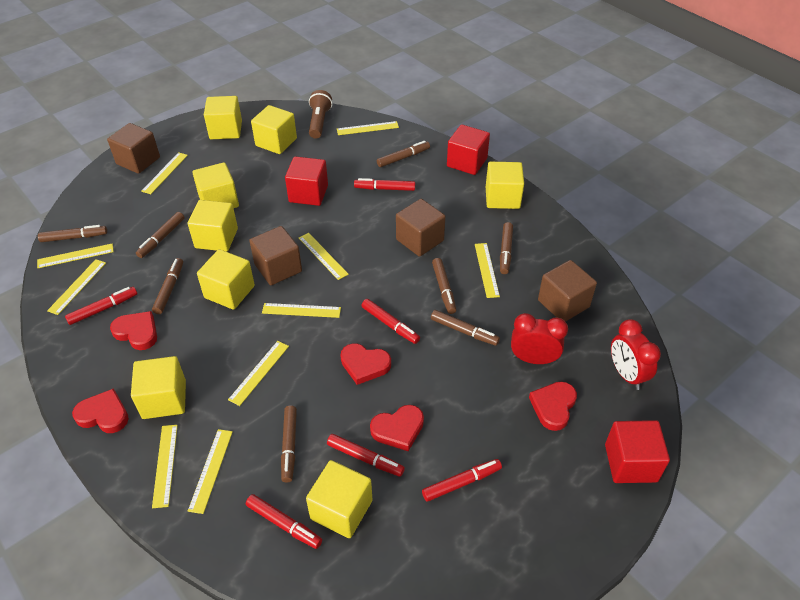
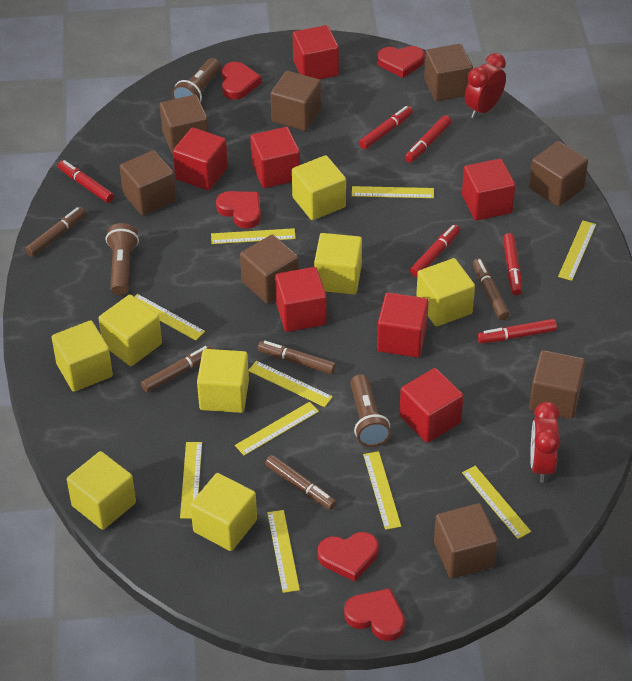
brown cube: [107,123,160,174] [249,226,302,285] [396,199,446,257] [538,260,597,322] = 4 -> [120,150,176,216] [160,95,209,154] [240,234,299,304] [271,71,321,131] [424,44,473,101] [434,503,498,578] [529,141,588,207] [529,350,585,419] = 8
brown flashlight: [309,90,332,139] = 1 -> [106,223,139,295] [172,58,221,102] [350,374,391,447] = 3
brown marker: [38,225,107,242] [136,212,184,258] [152,258,183,314] [281,405,297,483] [377,141,430,167] [431,310,500,346] [432,258,456,314] [500,222,513,274] = 8 -> [25,207,86,257] [141,345,213,392] [258,341,336,374] [265,455,337,510] [473,258,509,320] = 5
red cube: [285,156,328,206] [447,124,490,175] [605,420,670,483] = 3 -> [173,127,228,191] [250,127,300,188] [275,267,327,332] [293,25,339,80] [377,292,429,358] [400,368,464,443] [462,159,515,221] = 7

